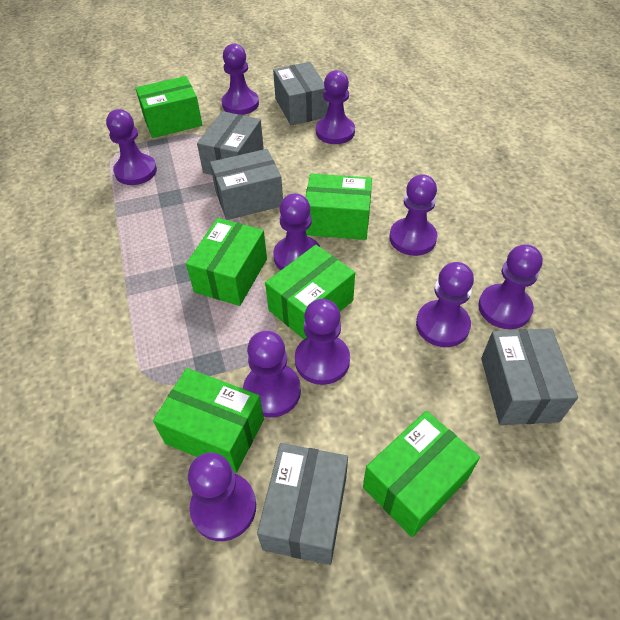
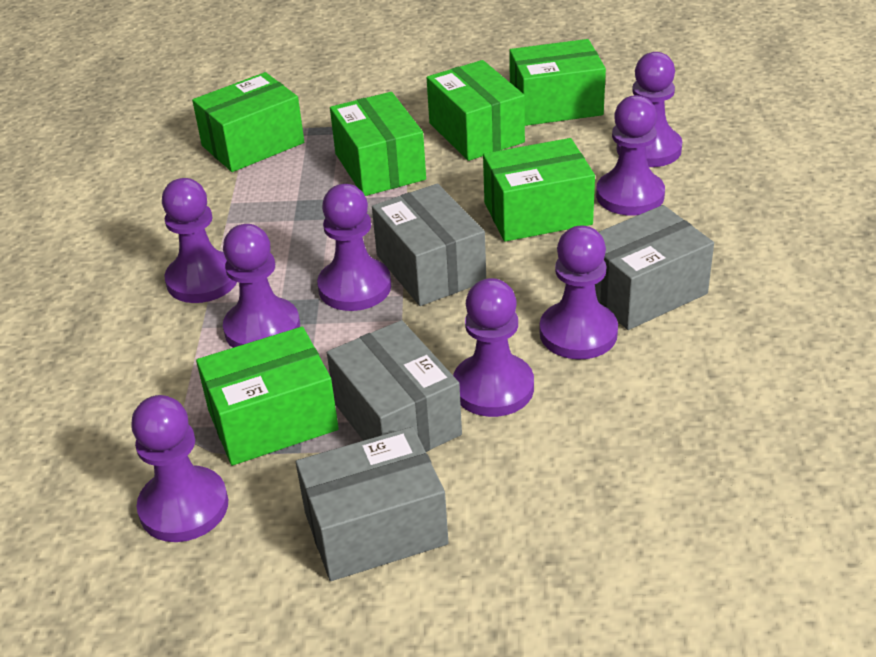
grey box: [197,111,264,175] [210,149,283,220] [257,443,348,565] [273,62,328,125] [481,328,578,425] = 5 -> [296,427,449,581] [327,320,462,452] [372,183,486,306] [595,205,714,330] = 4
purple pawn: [106,109,157,185] [188,452,256,541] [221,43,259,115] [243,331,301,417] [273,193,320,270] [295,299,350,385] [316,70,355,144] [390,174,438,256] [416,262,474,347] [478,244,543,329] = 10 -> [131,395,228,542] [162,178,237,303] [223,224,300,348] [317,184,391,311] [453,278,534,417] [540,226,618,360] [596,95,665,216] [617,52,682,167] = 8

